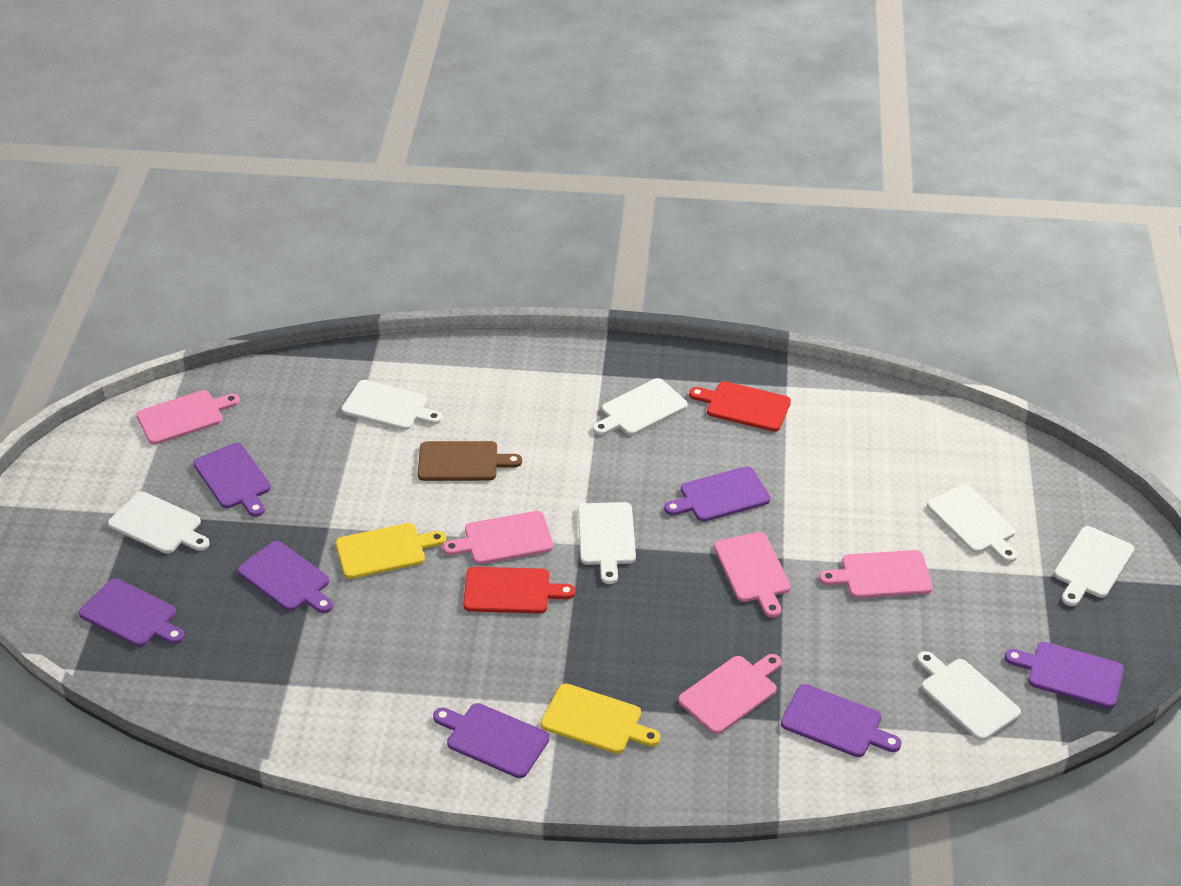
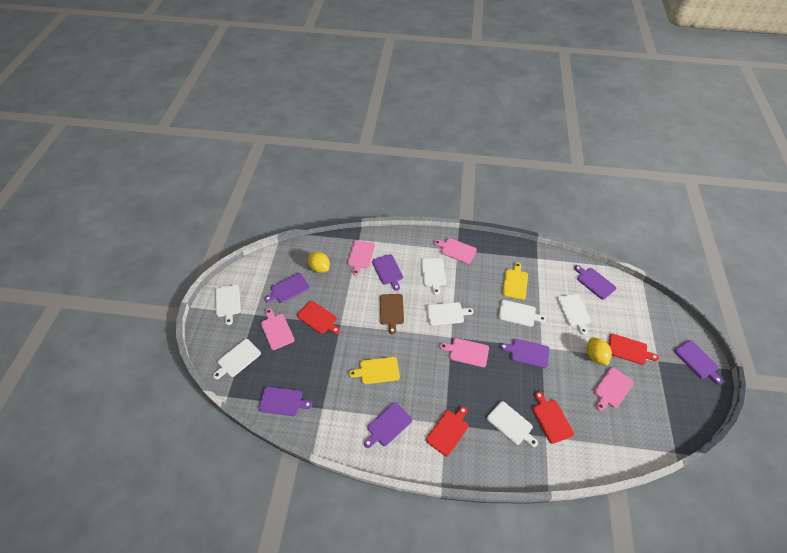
red cutting board: [463,567,576,613] [689,381,791,432] = 2 -> [297,301,340,334] [426,406,468,456] [533,392,574,444] [609,334,659,365] = 4
yellow lemon: none = 0 -> [308,252,330,273] [587,337,612,366] = 2

